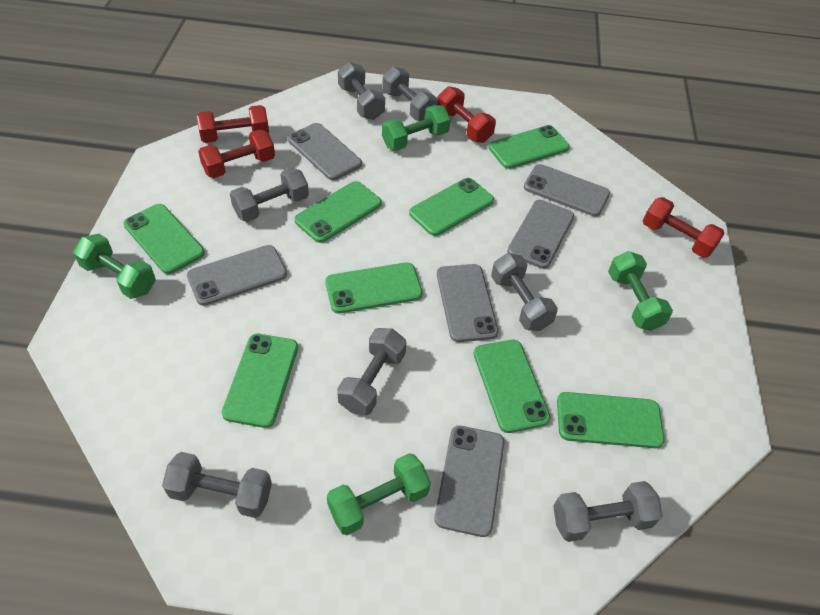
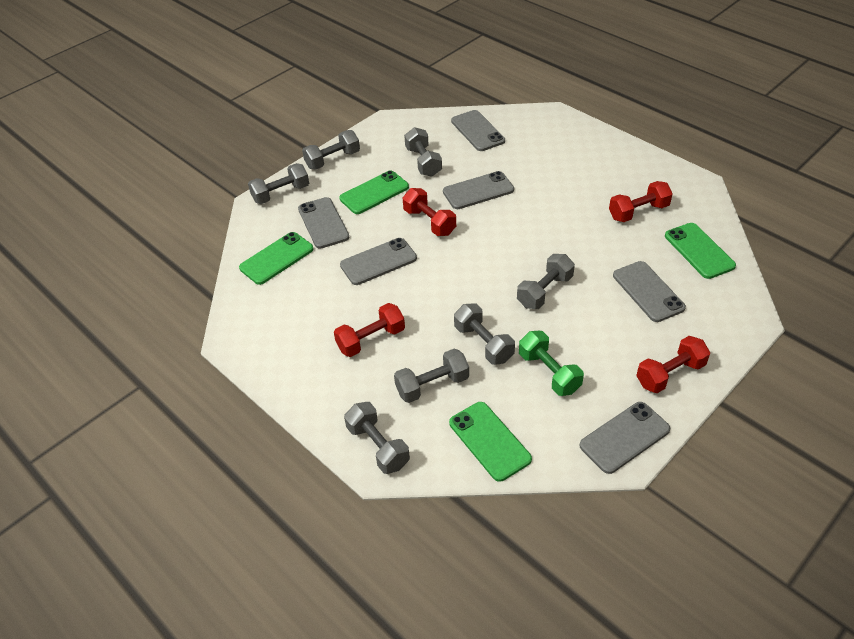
green dumbbell: [73,234,156,299] [327,453,431,535] [382,105,451,151] [608,251,673,331] = 4 -> [519,331,584,396] = 1
green phone: [123,204,205,274] [222,334,298,428] [294,181,382,243] [325,262,423,314] [409,178,494,236] [474,340,551,433] [489,125,570,169] [557,392,665,448] = 8 -> [239,232,313,285] [339,170,409,214] [449,402,532,482] [665,223,736,279] = 4

